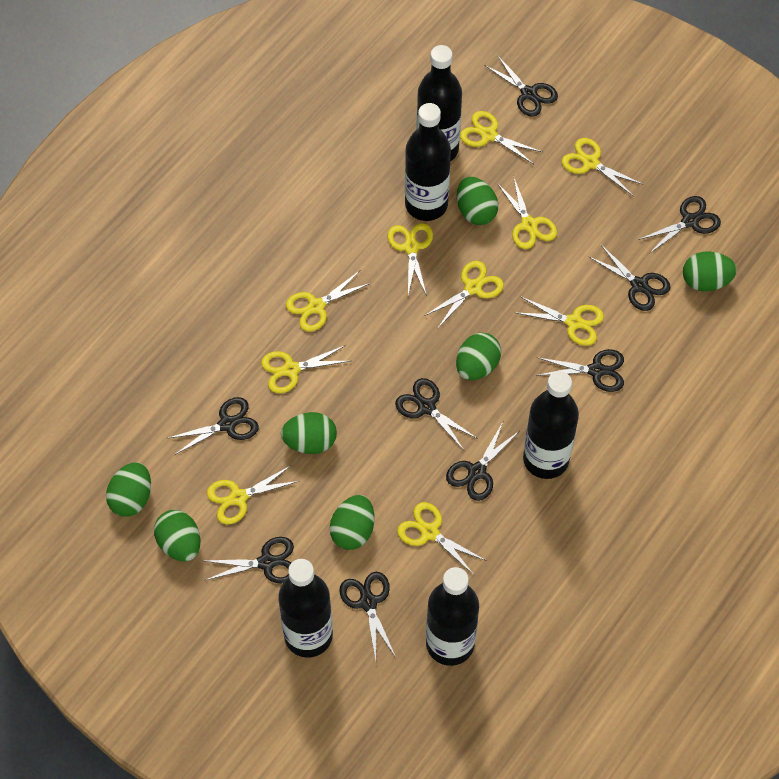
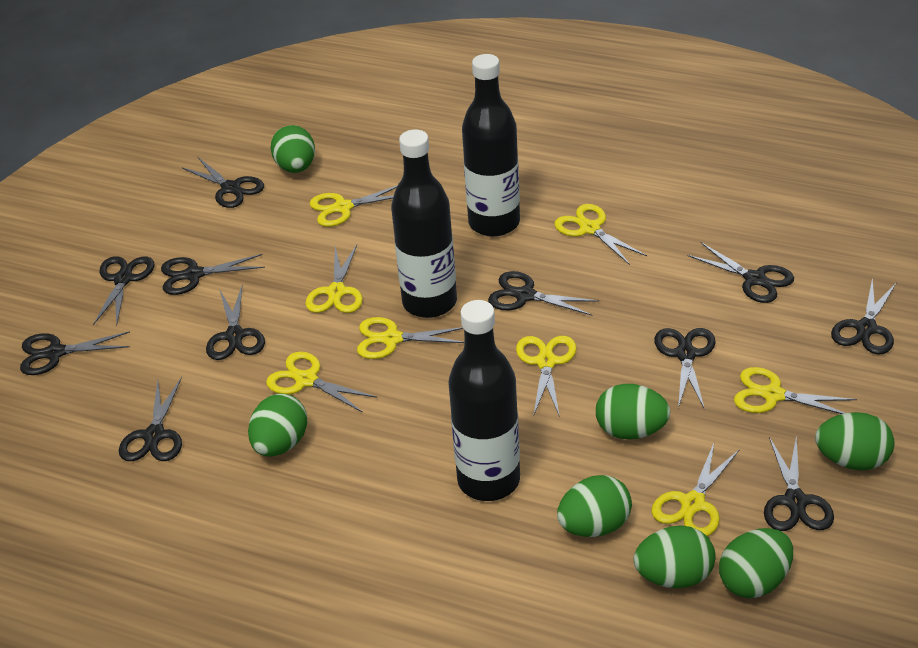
black bottle: [278,559,333,658] [405,103,451,221] [416,45,462,162] [426,567,479,666] [523,371,579,479] = 5 -> [391,129,457,318] [448,300,520,501] [462,54,520,237] = 3
black scissors: [168,397,259,455] [206,537,294,584] [339,572,396,661] [395,378,478,450] [446,422,519,501] [484,55,558,117] [536,349,624,392] [588,244,670,311] [638,196,721,254] = 9 -> [20,331,130,375] [93,256,155,326] [119,377,182,461] [161,254,265,295] [182,157,264,208] [206,286,265,360] [488,271,599,316] [654,328,716,410] [687,242,794,303] [764,435,834,531] [831,278,897,355] = 11
yellow scissors: [207,465,299,524] [261,345,350,393] [286,271,371,332] [387,223,433,296] [397,502,487,575] [424,261,504,329] [460,111,542,164] [497,178,557,249] [517,296,604,346] [561,138,644,196] = 10 -> [266,351,377,413] [305,245,363,313] [310,185,398,227] [357,317,465,359] [516,336,577,417] [555,204,647,265] [651,443,740,536] [734,367,857,414] = 8

